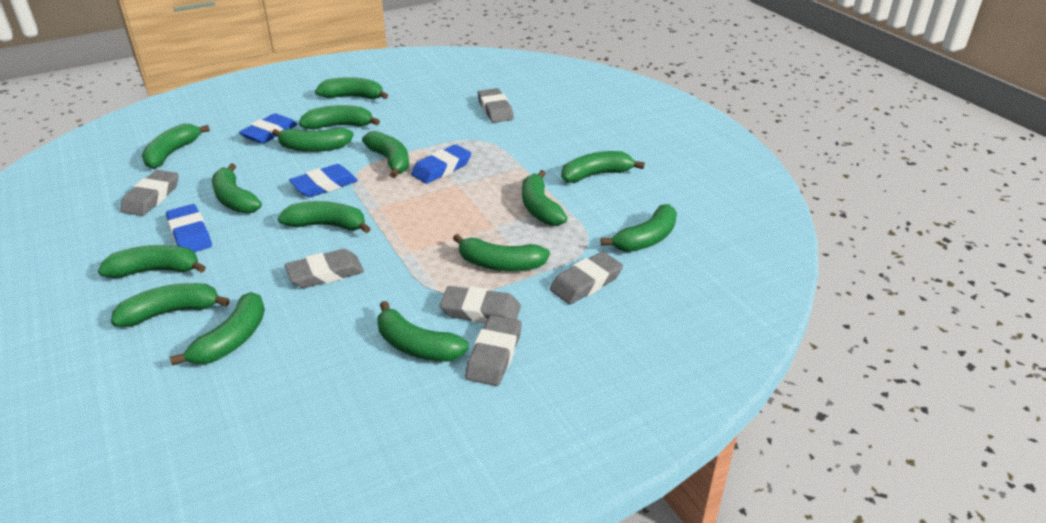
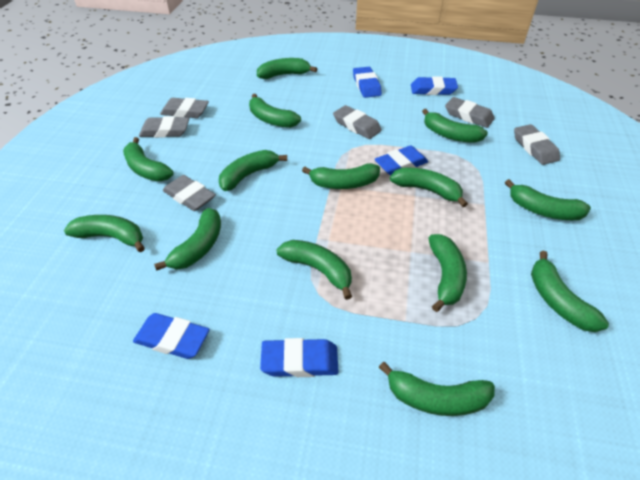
blue eraser: [166,204,212,252] [239,113,298,144] [289,164,358,197] [411,144,471,184] = 4 -> [133,313,210,359] [260,338,339,377] [353,67,382,98] [374,145,428,176] [411,76,458,95] = 5
green banana: [98,245,206,278] [111,283,230,327] [142,124,210,169] [170,292,265,366] [212,163,262,214] [272,128,354,152] [278,201,371,233] [299,105,380,130] [315,77,388,99] [362,131,409,178] [377,301,469,362] [453,234,550,271] [522,170,567,226] [561,151,645,183] [601,204,677,252] = 15 -> [64,215,145,252] [123,137,174,181] [154,208,221,271] [219,150,287,191] [249,94,301,128] [257,58,317,79] [276,240,352,300] [302,163,380,189] [379,362,495,416] [390,168,468,207] [422,109,488,143] [428,234,467,312] [505,179,591,220] [531,251,609,332] = 14

